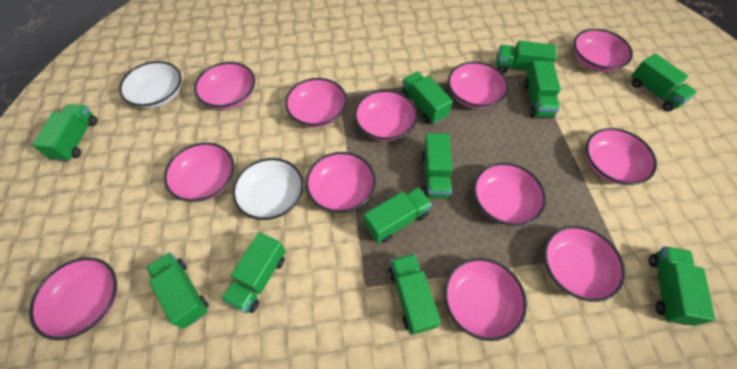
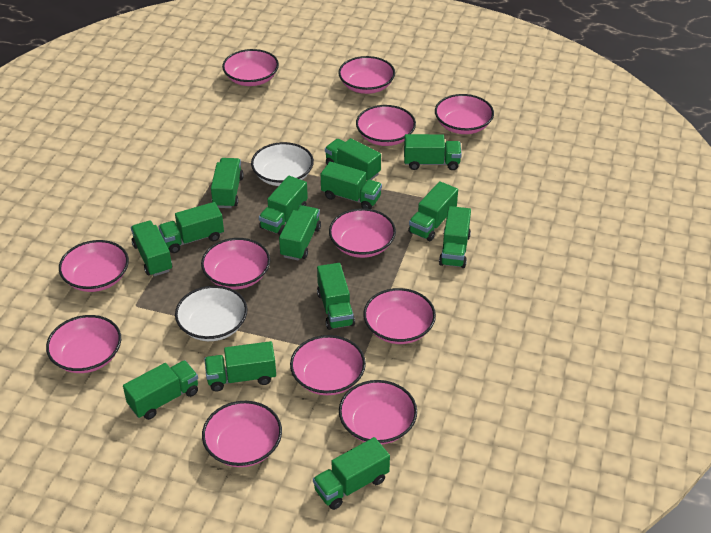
green truck: [32,104,97,161] [146,252,209,329] [221,232,286,313] [364,187,432,243] [389,254,441,335] [401,72,453,124] [421,133,453,199] [496,40,557,73] [524,61,561,118] [631,53,697,111] [649,246,716,326] = 11 -> [123,360,198,420] [131,221,172,276] [158,202,224,253] [204,341,276,392] [211,158,244,208] [259,176,308,235] [279,205,321,261] [313,437,390,510] [317,263,355,330] [321,162,382,209] [325,138,381,180] [404,134,462,170] [408,181,458,241] [439,206,471,268] = 14

